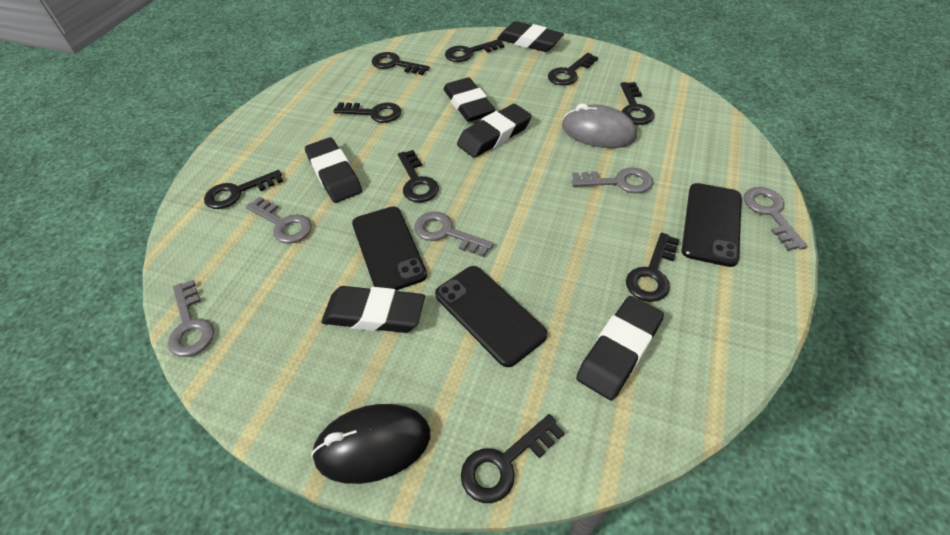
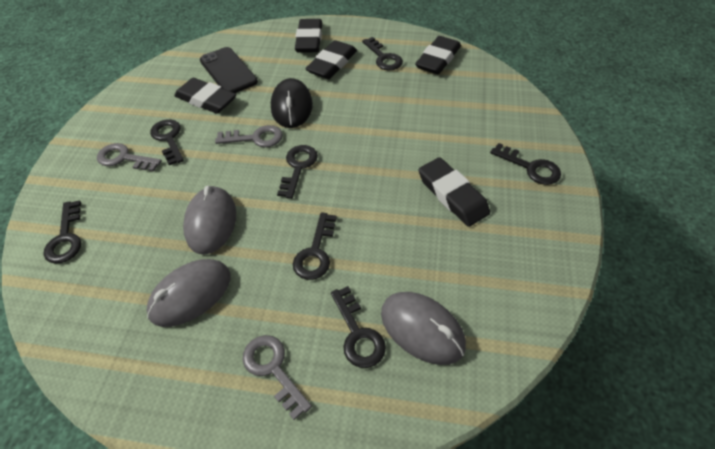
black eraser: [305,137,362,203] [321,286,425,333] [443,77,495,122] [457,104,532,158] [497,21,564,52] [576,296,664,400] = 6 -> [174,78,236,114] [295,19,322,53] [305,40,357,79] [415,36,461,74] [419,157,490,227] = 5
black key: [204,170,284,209] [334,102,401,123] [372,52,430,75] [398,150,439,202] [445,39,504,62] [461,414,564,503] [548,53,598,86] [620,82,654,125] [626,233,680,302] = 9 -> [43,200,81,264] [150,119,184,165] [277,145,318,199] [293,212,337,280] [331,286,386,368] [362,37,403,70] [490,143,561,185] = 7
black phone: [352,206,427,291] [435,266,547,367] [682,183,742,267] = 3 -> [200,47,258,93] = 1
grey key: [168,280,214,357] [246,197,312,244] [414,212,494,257] [572,167,653,193] [743,187,808,250] = 5 -> [97,143,162,172] [215,125,283,147] [242,335,312,420] = 3
grey mouse: [562,104,637,148] = 1 -> [146,259,231,327] [183,186,236,255] [381,292,466,365] = 3

